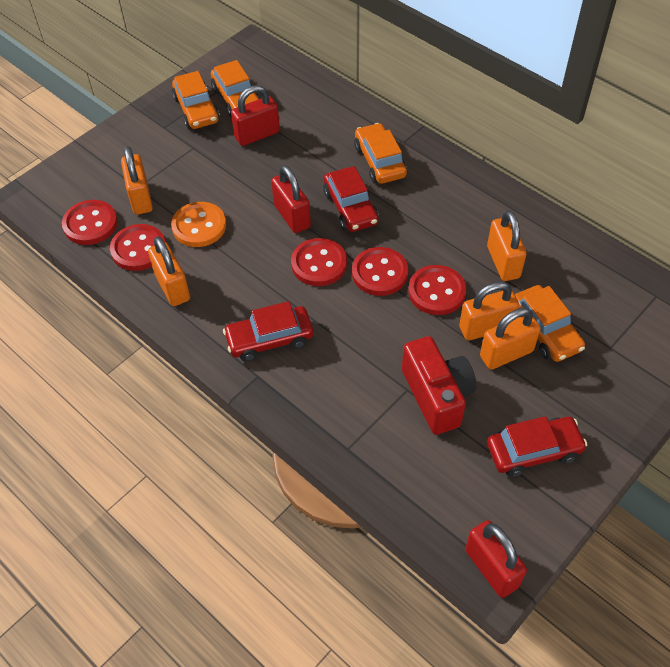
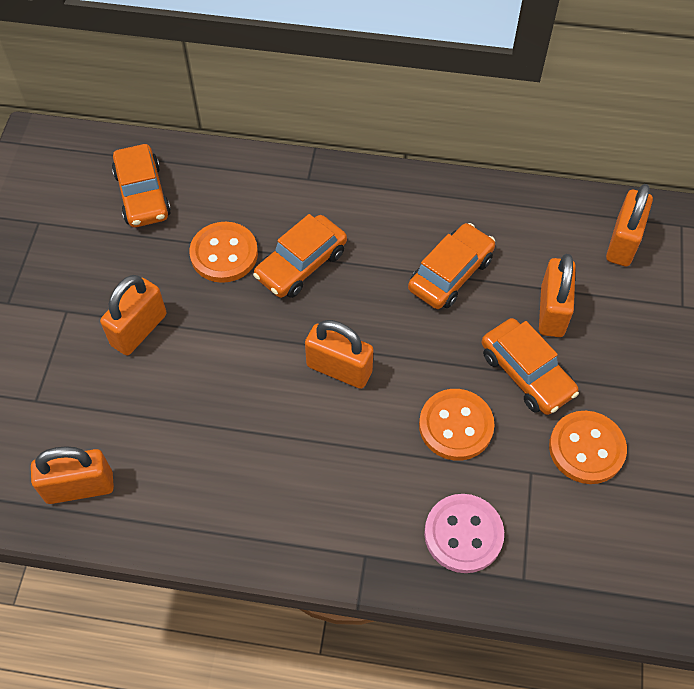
orange button: [171,202,226,247] = 1 -> [189,222,258,283] [419,389,495,461] [549,411,627,484] = 3
pink button: none = 0 -> [424,494,504,573] = 1
red button: [62,200,118,245] [110,224,165,271] [291,238,347,286] [352,247,409,296] [408,265,466,315] = 5 -> none = 0
red camera: [402,336,476,435] = 1 -> none = 0
red car: [223,301,313,362] [323,166,379,232] [487,416,587,477] = 3 -> none = 0
red padlock: [231,85,280,146] [271,165,311,233] [465,520,527,598] = 3 -> none = 0

